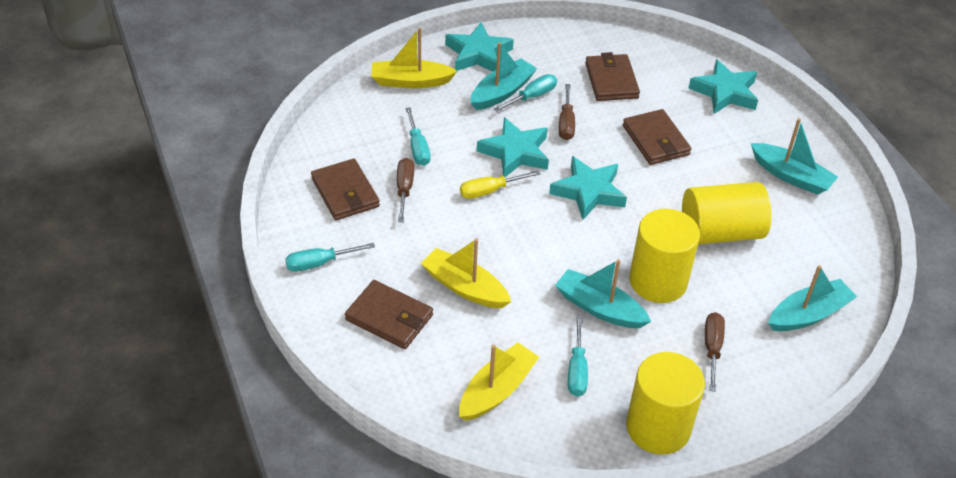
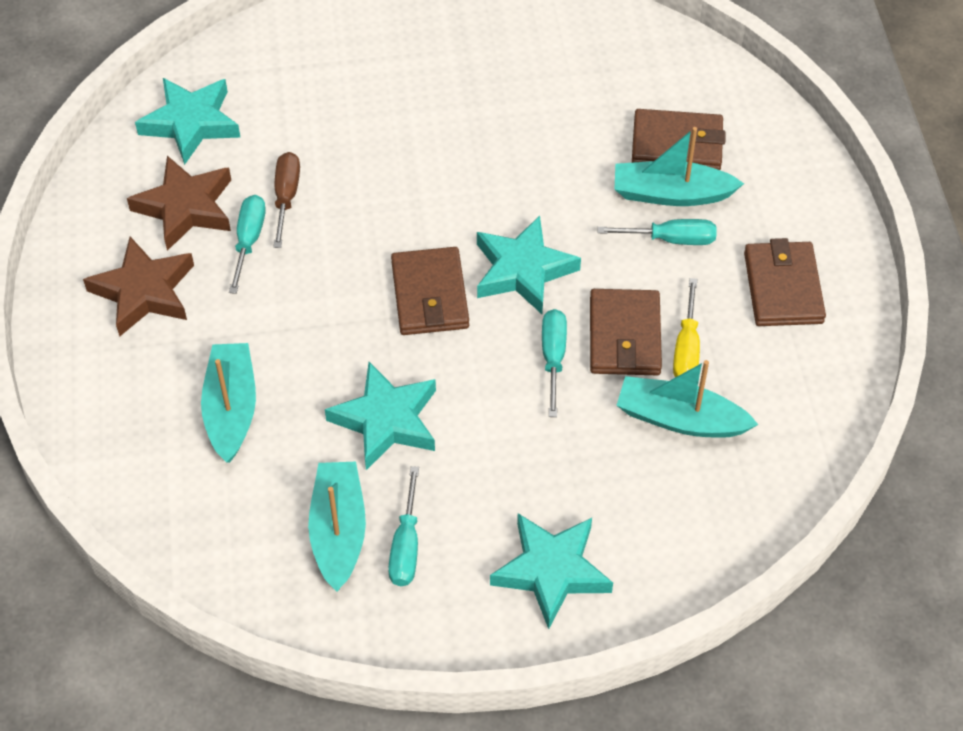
brown screwdriver: [397,158,414,222] [559,84,575,140] [705,312,725,392] = 3 -> [273,152,300,248] = 1
brown star: none = 0 -> [83,237,194,337] [127,156,231,251] = 2
yellow boat: [371,28,457,88] [421,238,511,308] [459,343,539,421] = 3 -> none = 0
yellow cylinder: [626,352,705,455] [629,209,700,303] [682,182,771,244] = 3 -> none = 0

